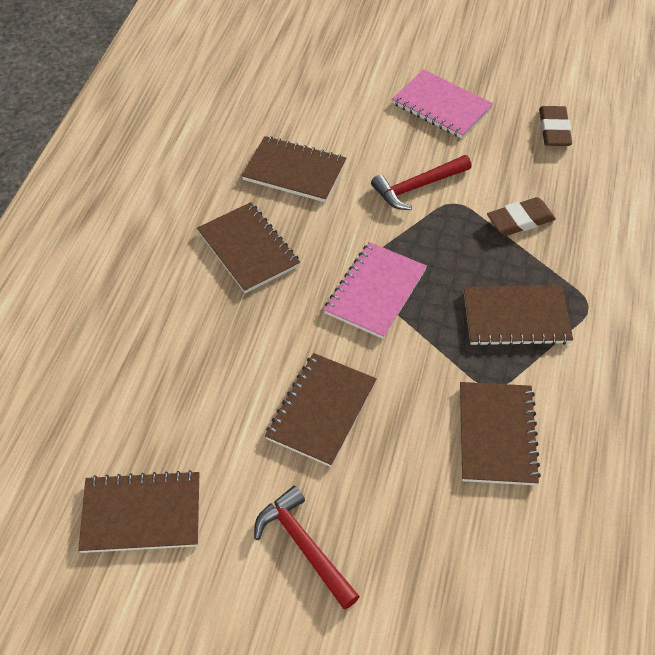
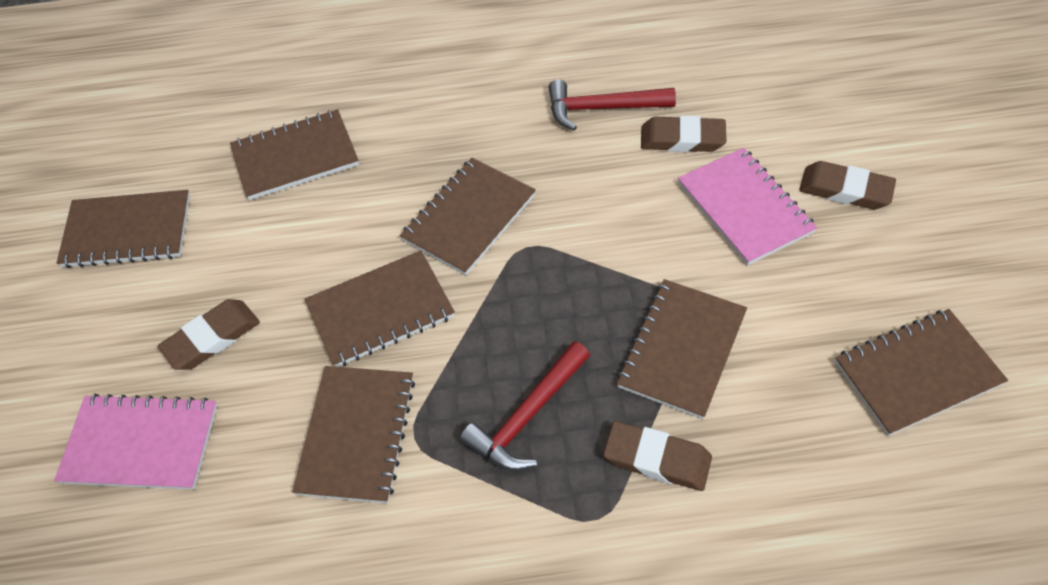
brown eraser: [487,197,556,236] [539,106,572,146] = 2 -> [158,299,260,370] [603,421,712,491] [641,116,726,152] [799,161,896,209] = 4
brown notebook: [78,470,199,553] [197,202,300,293] [242,136,346,202] [265,353,377,467] [460,382,541,485] [464,285,573,346] = 6 -> [57,190,190,268] [230,109,359,200] [292,366,415,503] [305,250,455,367] [400,158,536,275] [617,279,747,419] [835,309,1008,436] = 7

